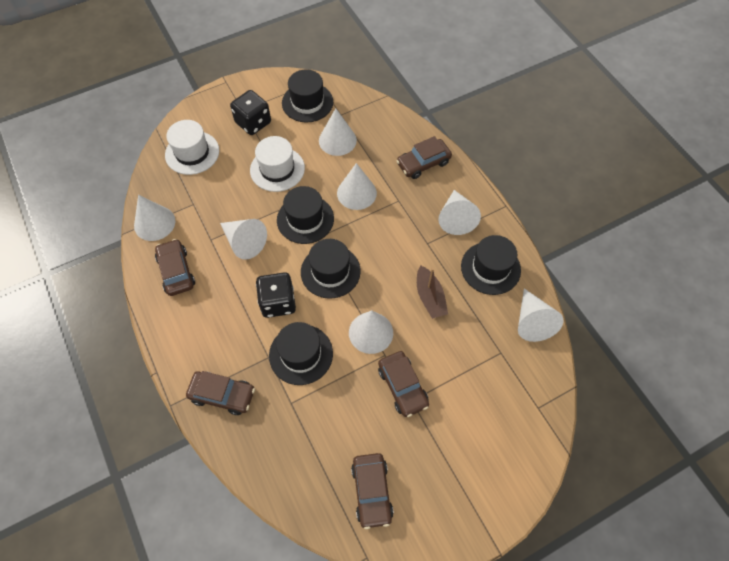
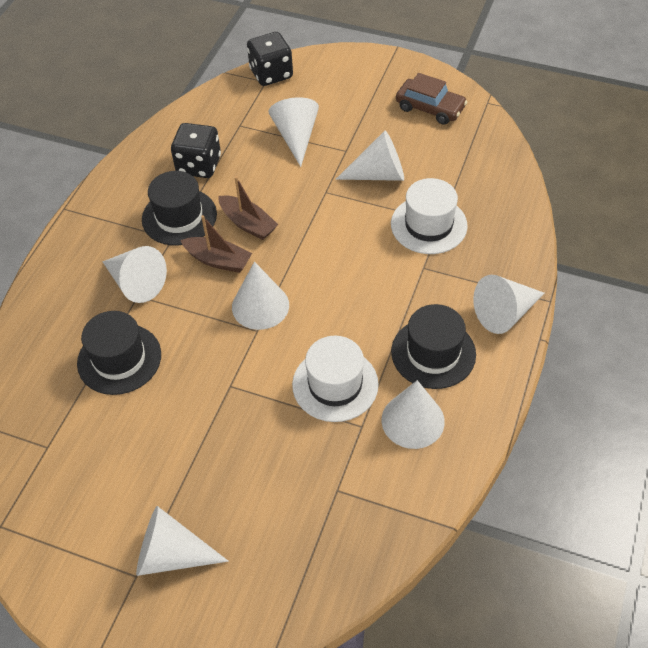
black hat: [269,322,333,385] [277,186,334,244] [282,69,333,122] [301,239,361,299] [461,235,521,295] = 5 -> [77,311,161,395] [142,171,217,245] [391,304,476,389] = 3
brown boat: [417,266,448,319] = 1 -> [180,215,252,273] [218,176,278,240] = 2
brown car: [155,239,195,296] [186,371,255,415] [351,453,394,529] [378,351,429,417] [396,136,452,179] = 5 -> [396,73,467,125] = 1

